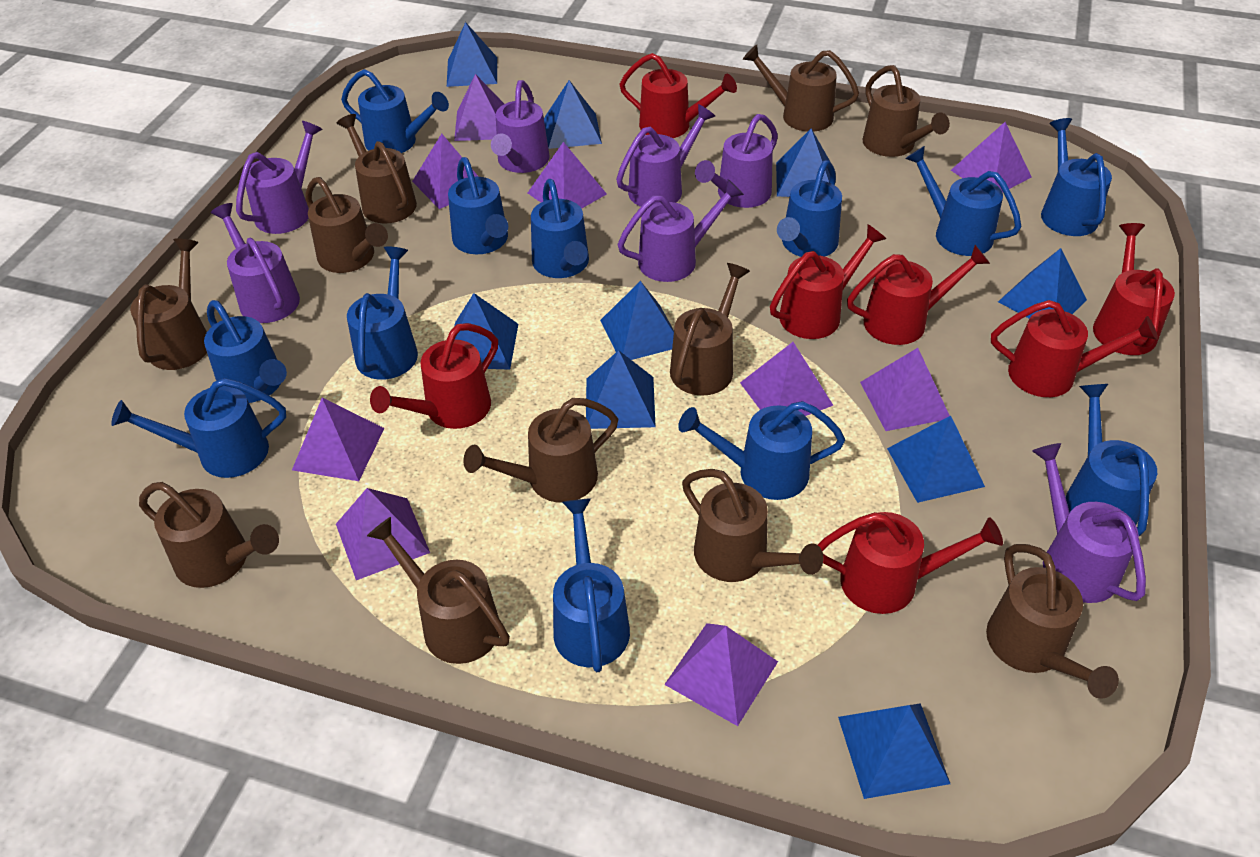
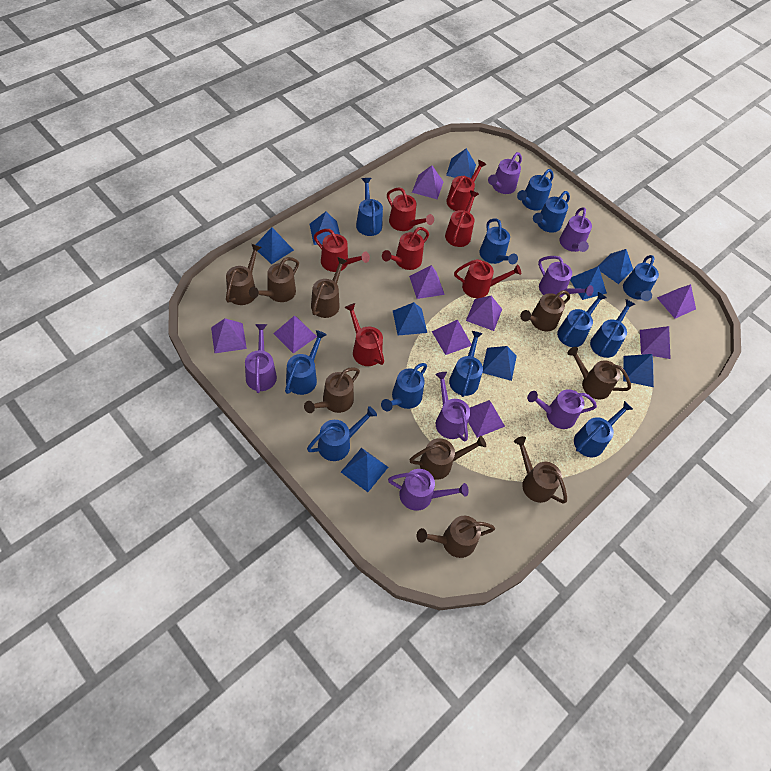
brown watering can: [130,239,207,370] [139,482,279,588] [305,177,388,273] [337,114,417,224] [367,517,510,664] [464,398,618,503] [670,263,750,396] [682,469,824,582] [743,45,859,132] [863,65,950,157] [986,544,1119,699] = 11 -> [226,244,262,305] [249,257,299,302] [304,367,360,413] [311,257,347,318] [409,436,486,480] [417,516,495,558] [514,436,567,504] [520,290,570,331] [567,347,631,399] = 9

